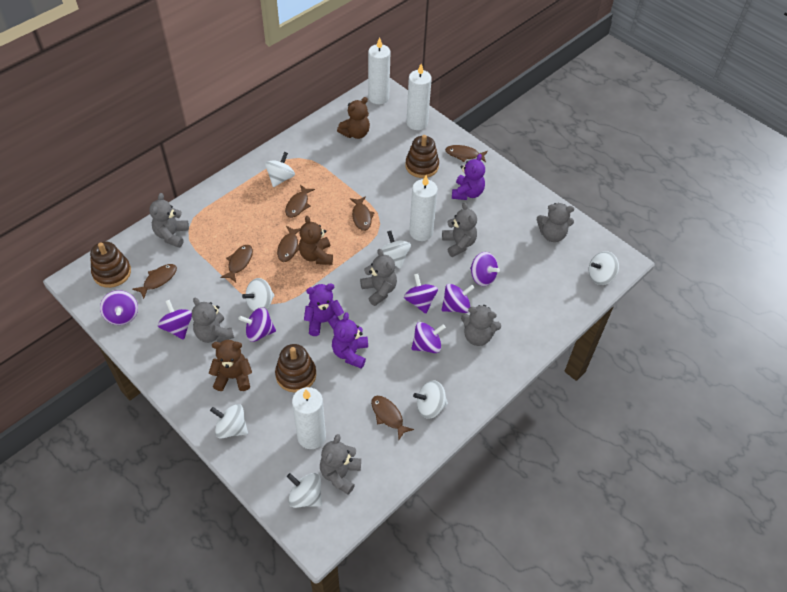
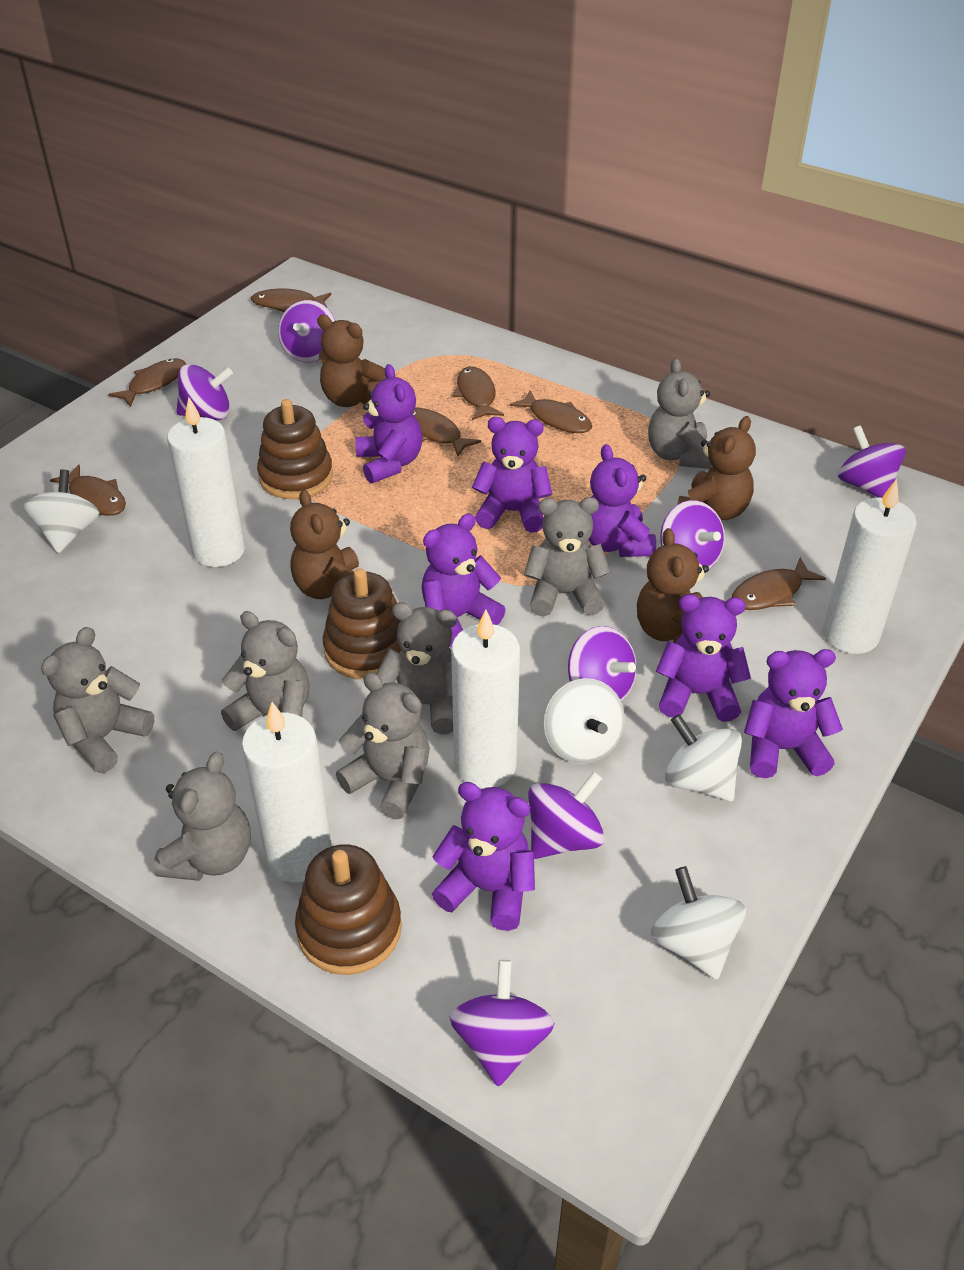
brown teddy bear: [209,340,252,391] [299,216,333,265] [337,97,370,139] = 3 -> [290,490,359,599] [317,315,386,407] [637,528,709,643] [677,416,756,520] = 4
purple teddy bear: [304,283,344,336] [332,312,368,369] [452,154,485,200] = 3 -> [355,364,422,484] [422,513,506,647] [432,782,535,931] [472,417,552,533] [588,444,656,557] [656,594,751,722] [744,649,843,778] = 7
white spinning top: [210,404,248,439] [242,278,275,312] [265,152,295,187] [287,473,322,508] [381,231,411,269] [413,380,448,419] [589,251,619,285] = 7 -> [23,469,99,553] [544,678,625,764] [650,866,746,980] [665,714,742,801] = 4

